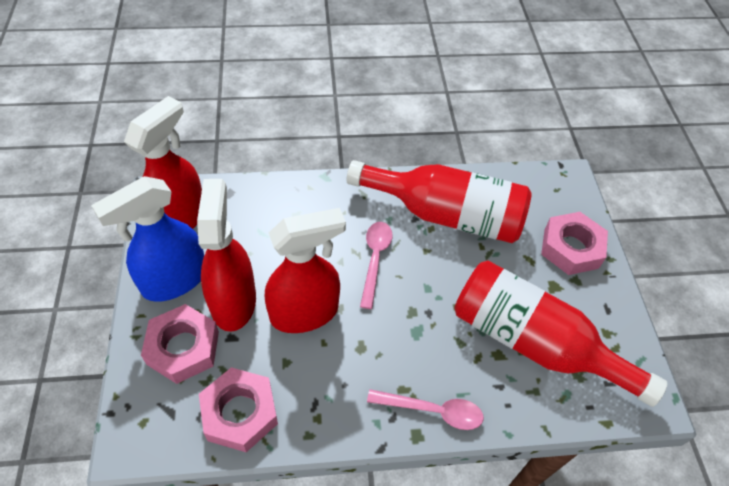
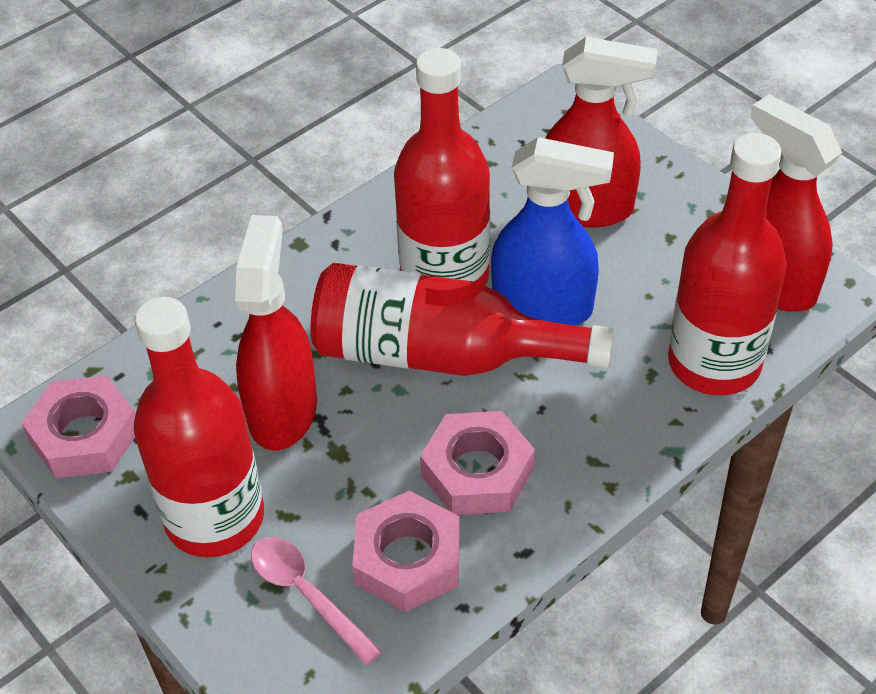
pink spoon: [360,222,392,309] [367,389,484,430] = 2 -> [251,537,382,665] = 1
red bottle: [347,160,532,243] [454,261,667,407] = 2 -> [134,297,264,557] [311,263,614,376] [394,48,490,286] [668,133,787,395] = 4

